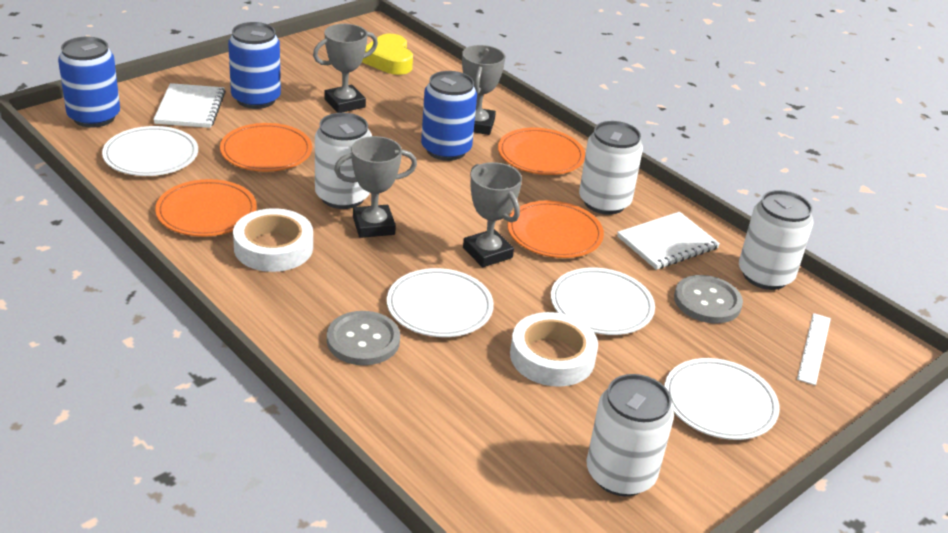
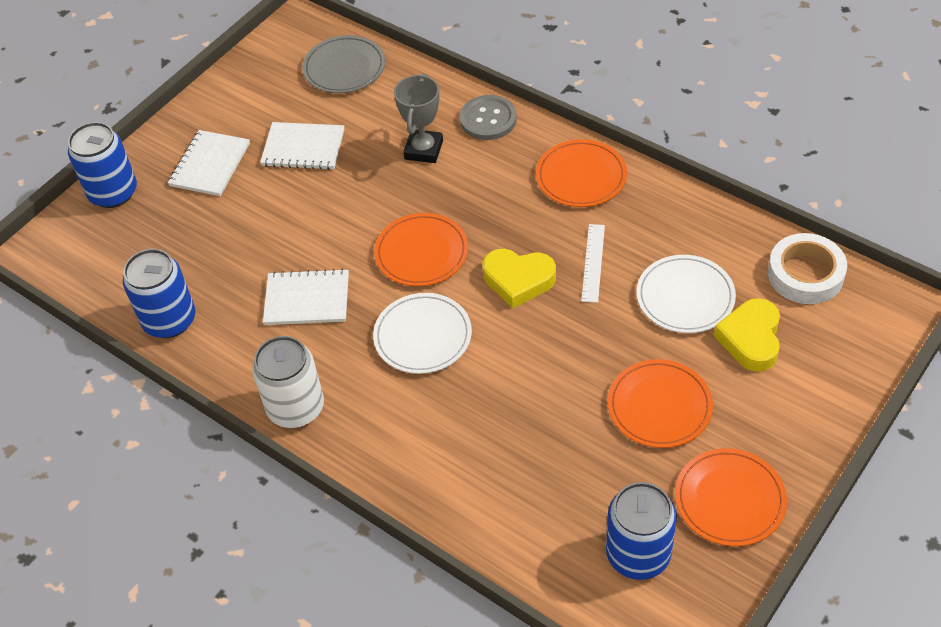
grey button: [327,311,400,365] [674,275,743,323] = 2 -> [460,95,517,140] = 1
grey plate: none = 0 -> [302,35,385,93] = 1
grey trophy: [313,24,378,113] [334,136,417,238] [462,45,505,135] [463,162,522,268] = 4 -> [394,73,443,163] = 1
white can: [315,113,372,209] [579,121,643,215] [587,374,674,496] [739,190,813,290] = 4 -> [252,336,324,428] = 1
white notebook: [153,83,226,128] [617,212,720,270] = 2 -> [168,130,250,196] [260,122,344,170] [263,268,349,325] = 3
white plate: [102,126,198,176] [387,268,494,337] [551,268,655,335] [664,358,780,440] = 4 -> [373,293,472,374] [637,255,736,333] = 2
white tape: [233,208,313,272] [510,312,598,387] = 2 -> [768,233,847,304] = 1
yellow heart: [362,34,413,75] = 1 -> [483,249,556,308] [714,298,780,372] = 2

